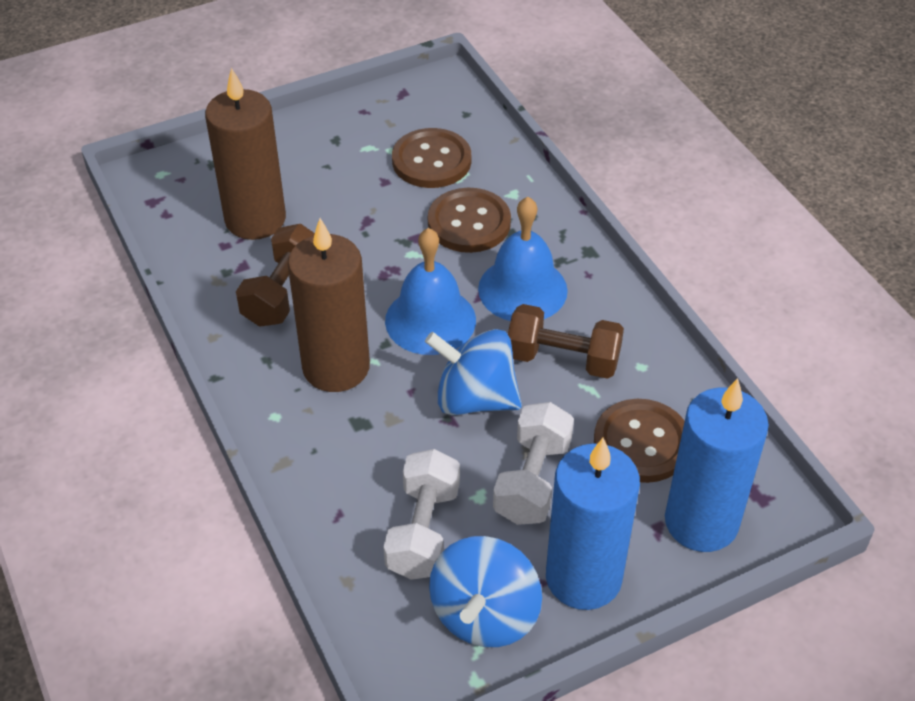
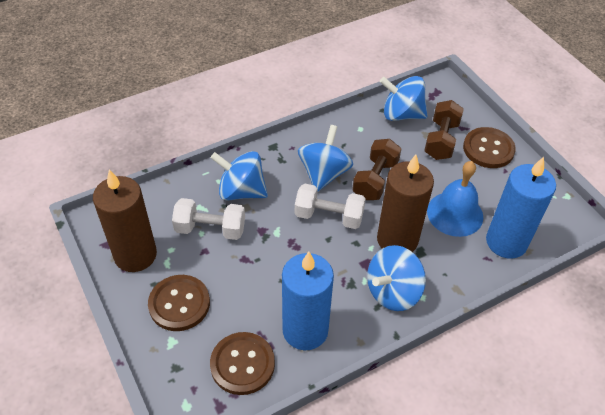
blue bell: [385,228,476,355] [478,197,568,321] = 2 -> [427,161,483,237] = 1
blue spinning top: [425,329,522,415] [429,536,542,647] = 2 -> [211,151,268,201] [298,125,353,192] [367,245,426,311] [380,76,428,121] = 4

